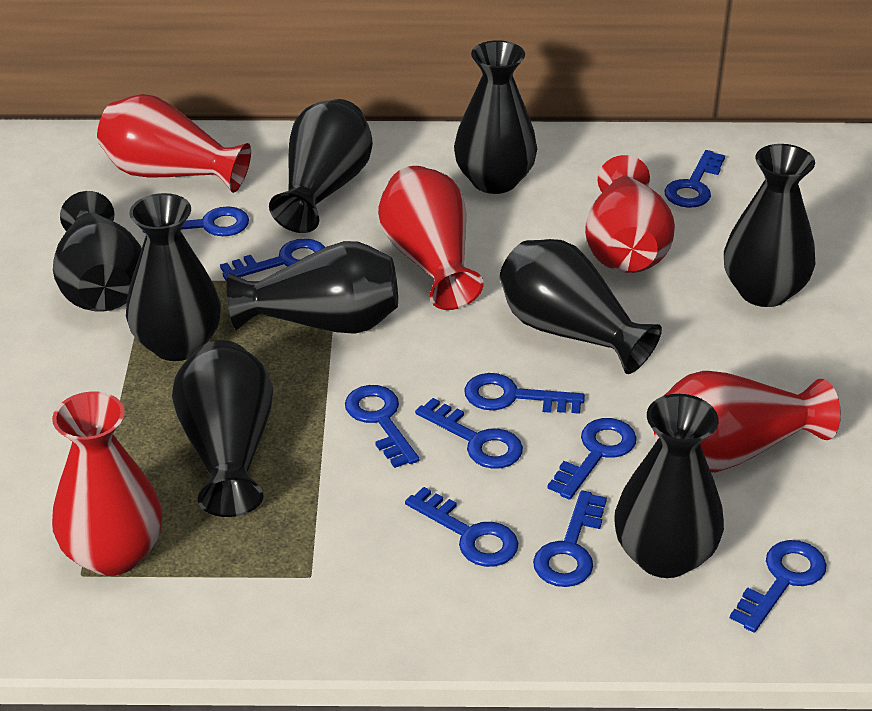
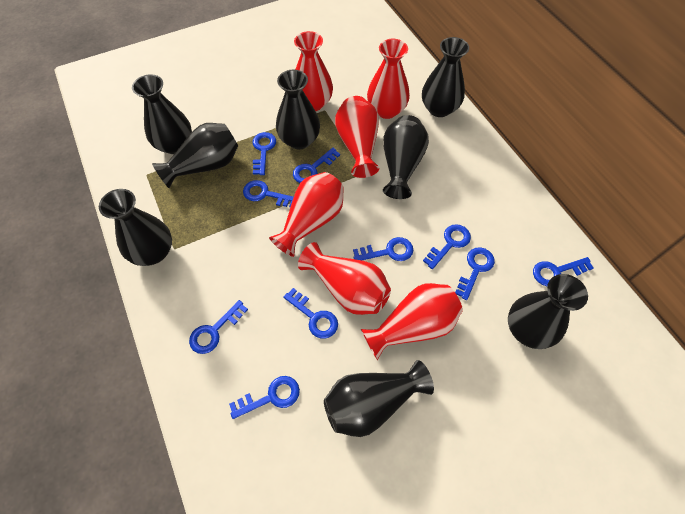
black vase: [53,191,142,312] [126,193,221,361] [172,340,273,517] [227,241,398,334] [269,99,373,233] [454,40,537,194] [500,239,662,374] [614,394,724,578] [724,144,815,307] = 9 -> [99,189,172,266] [132,74,192,154] [152,123,238,188] [276,70,320,149] [324,360,434,437] [383,115,429,199] [422,37,469,117] [508,274,588,349] = 8
red vase: [52,392,162,576] [97,94,251,193] [378,166,484,310] [585,155,675,273] [654,371,841,473] = 5 -> [269,172,344,257] [294,31,333,111] [298,242,391,315] [335,96,379,178] [361,283,463,360] [367,39,410,119] = 6

